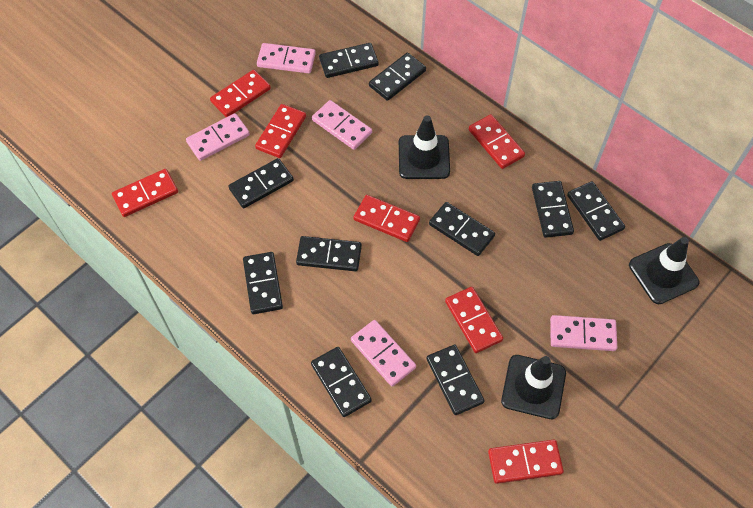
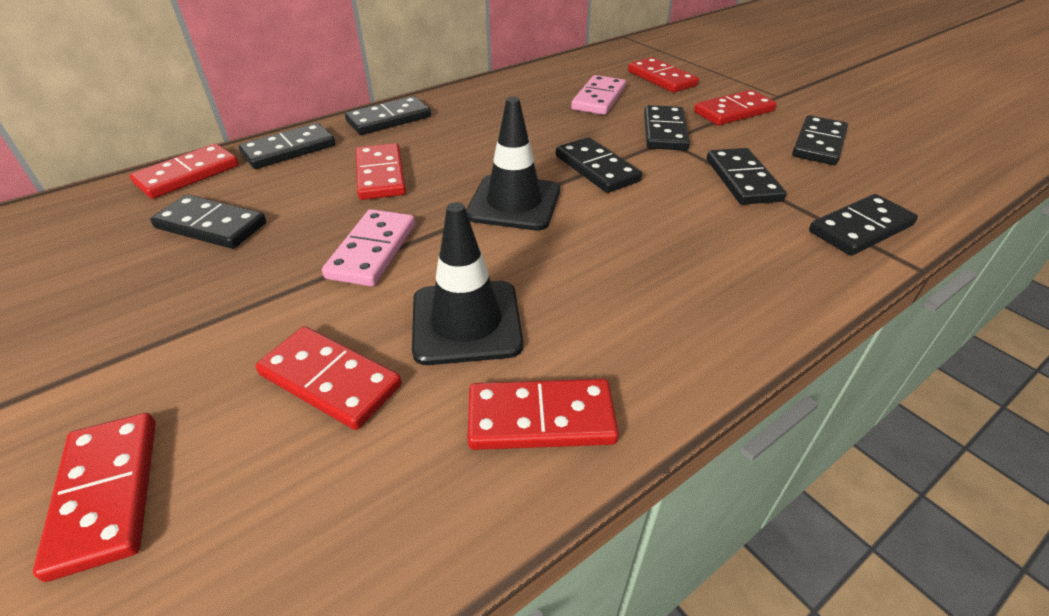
black domino: [228,158,294,208] [243,252,283,314] [296,236,362,271] [311,347,372,417] [319,43,379,78] [369,53,426,101] [427,345,484,415] [429,202,495,256] [532,181,574,238] [567,181,625,241] = 10 -> [150,194,266,249] [239,123,335,169] [345,96,431,135] [556,137,642,193] [644,105,690,151] [707,148,786,205] [792,115,848,165] [809,194,918,256] = 8
black traffic cone: [399,115,450,179] [501,355,566,419] [629,237,699,304] = 3 -> [412,202,523,365] [466,97,560,230] = 2
pink domino: [186,113,250,161] [257,43,316,73] [312,100,372,150] [351,320,416,387] [550,315,617,351] = 5 -> [322,209,415,286] [571,75,626,115] = 2

